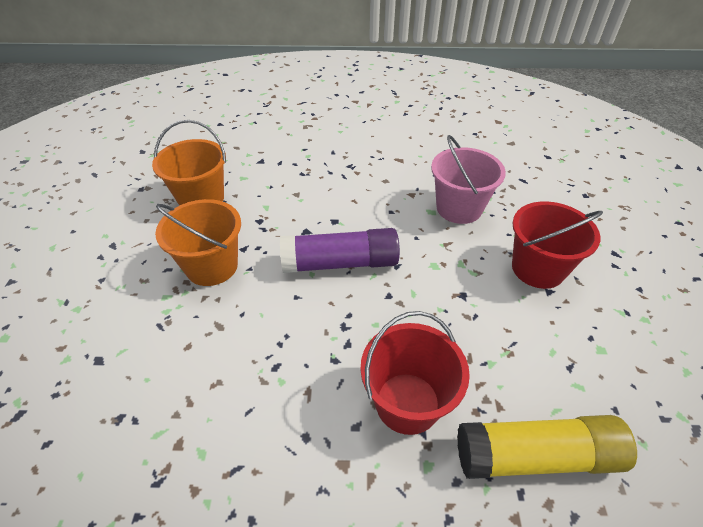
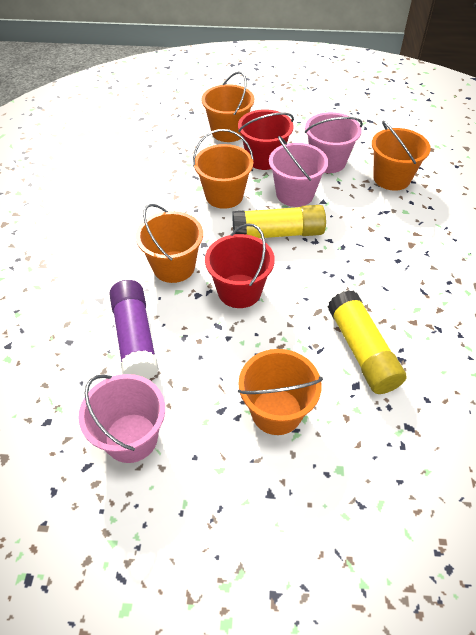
orange bucket: [152,120,226,206] [155,199,241,286] = 2 -> [136,204,203,283] [193,129,254,209] [201,71,254,142] [238,349,323,435] [372,121,431,191] = 5
pink bucket: [431,135,506,224] = 1 -> [79,374,165,463] [269,136,328,207] [305,112,363,173] = 3
yellow glue stick: [457,415,637,479] = 1 -> [232,205,326,238] [327,290,406,394] = 2

